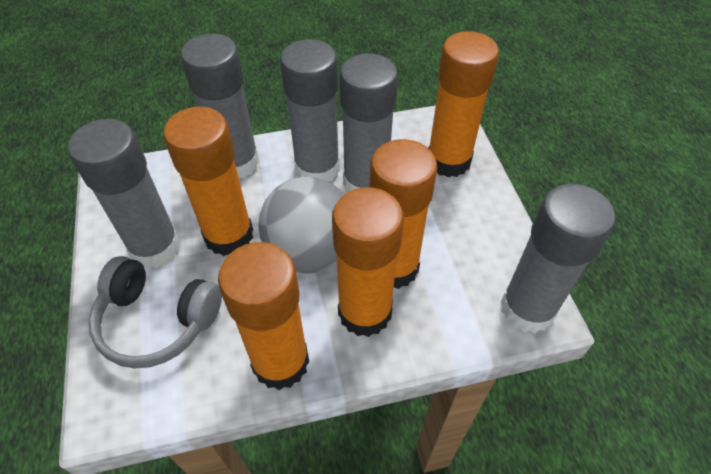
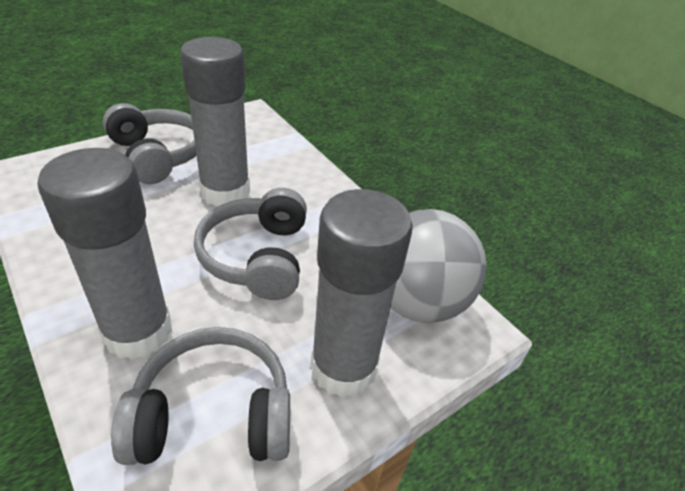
grey glue stick: [68,119,181,269] [181,34,259,178] [280,39,340,182] [340,53,398,192] [501,184,615,333] = 5 -> [37,148,172,360] [180,37,250,207] [311,189,413,398] = 3
grey headphones: [88,256,222,369] = 1 -> [102,103,196,184] [111,327,290,465] [194,188,307,300] = 3
orange glue stick: [163,107,253,256] [218,242,309,390] [332,187,404,337] [369,139,438,289] [428,31,499,178] = 5 -> none = 0

